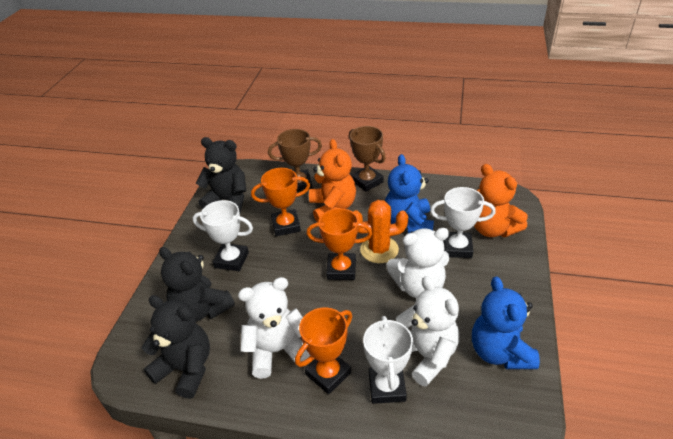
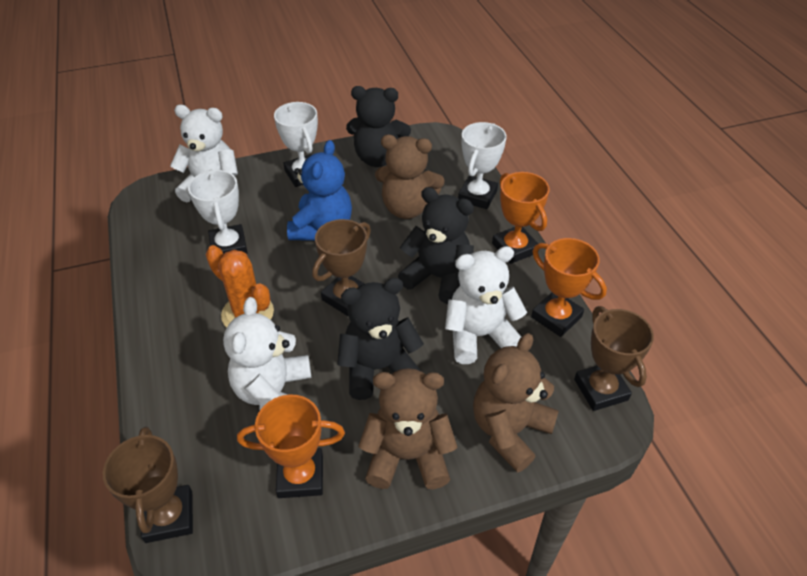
blue teddy bear: [385,154,434,233] [472,276,540,369] = 2 -> [287,140,352,241] = 1
brown teddy bear: none = 0 -> [358,368,458,489] [375,134,445,219] [473,333,559,473] = 3
brown trophy: [268,129,322,192] [349,126,386,192] = 2 -> [103,427,193,543] [312,219,371,316] [574,306,654,411] = 3
orange teddy bear: [309,139,356,222] [474,164,528,237] = 2 -> none = 0

